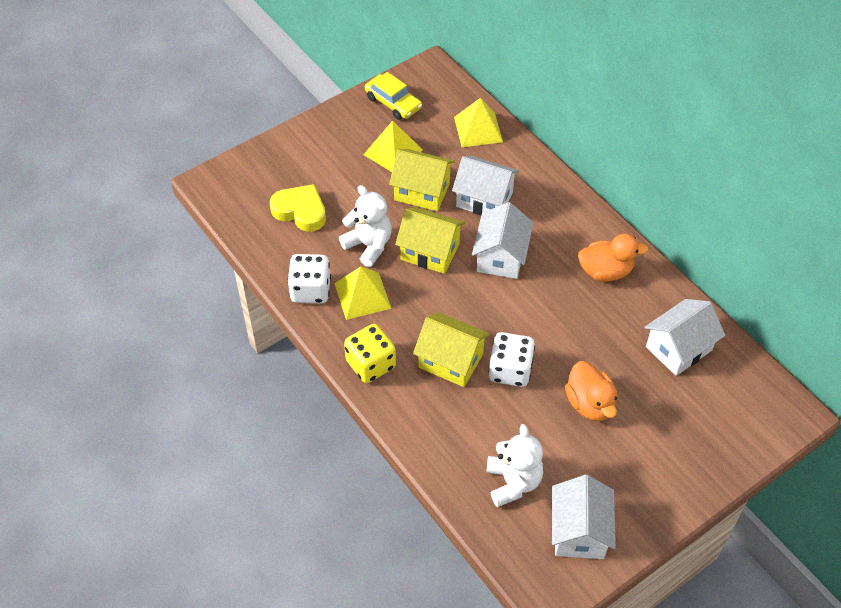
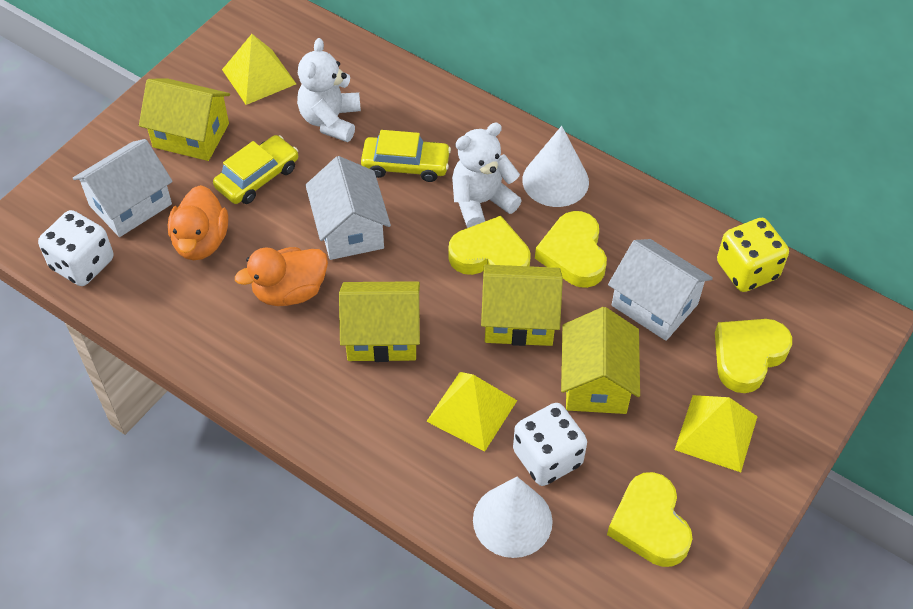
white cone: none = 0 -> [473,477,553,558] [522,126,589,207] = 2
white house: [452,156,519,216] [472,202,534,279] [552,475,616,559] [645,299,725,376] = 4 -> [73,139,173,237] [305,156,391,260] [608,239,713,341] = 3
yellow car: [365,72,422,120] = 1 -> [213,135,298,204] [361,130,451,182] = 2
yellow heart: [270,184,326,232] = 1 -> [448,216,531,275] [535,211,607,288] [607,472,692,567] [715,319,792,393] = 4
yellow house: [389,149,455,211] [395,207,465,274] [413,312,490,387] = 3 -> [139,78,230,161] [339,281,420,362] [481,264,563,346] [561,307,640,414] = 4

